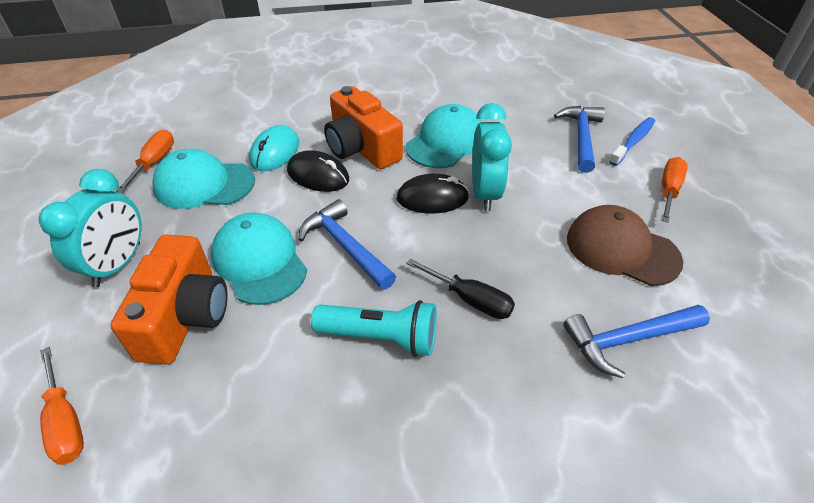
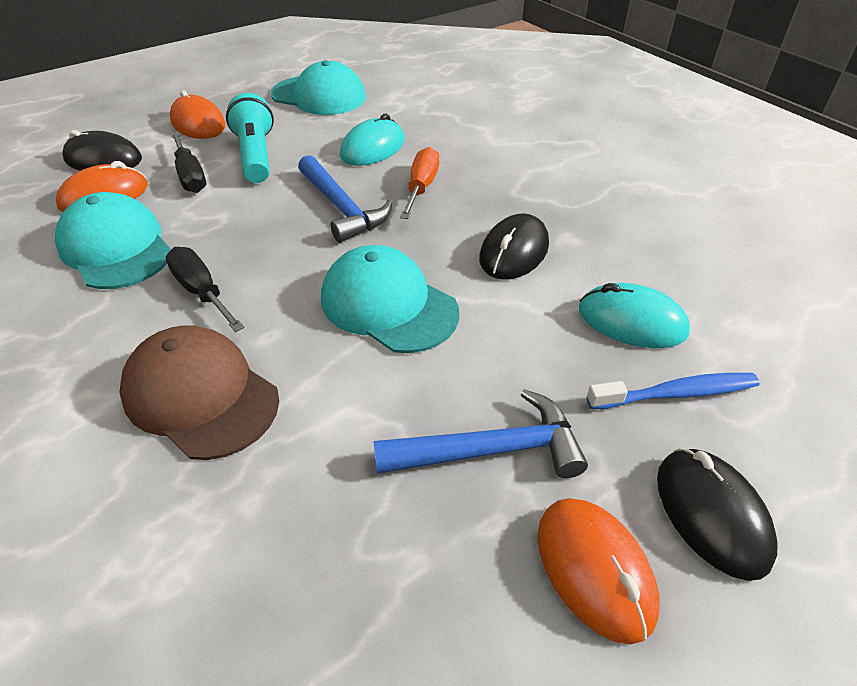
black mouse: [287,150,349,192] [396,174,469,214] = 2 -> [62,130,142,171] [479,214,549,280] [657,448,777,581] = 3
black screwdriver: [406,258,515,319] = 1 -> [165,247,244,332] [171,132,206,193] = 2
blue hammer: [298,199,396,290] [554,106,605,173] [563,305,710,378] = 3 -> [298,155,392,243] [373,389,588,478] = 2
orange camera: [110,235,227,365] [324,86,403,169] = 2 -> none = 0
orange mouse: none = 0 -> [56,161,148,212] [170,90,225,139] [538,498,660,644] = 3
orange screwdriver: [40,347,84,465] [116,130,174,193] [661,157,688,223] = 3 -> [400,147,439,219] = 1
turquoise clock: [39,169,142,287] [472,103,512,211] = 2 -> none = 0
turquoise mouse: [249,125,299,171] = 1 -> [340,113,404,166] [579,283,690,348] = 2

